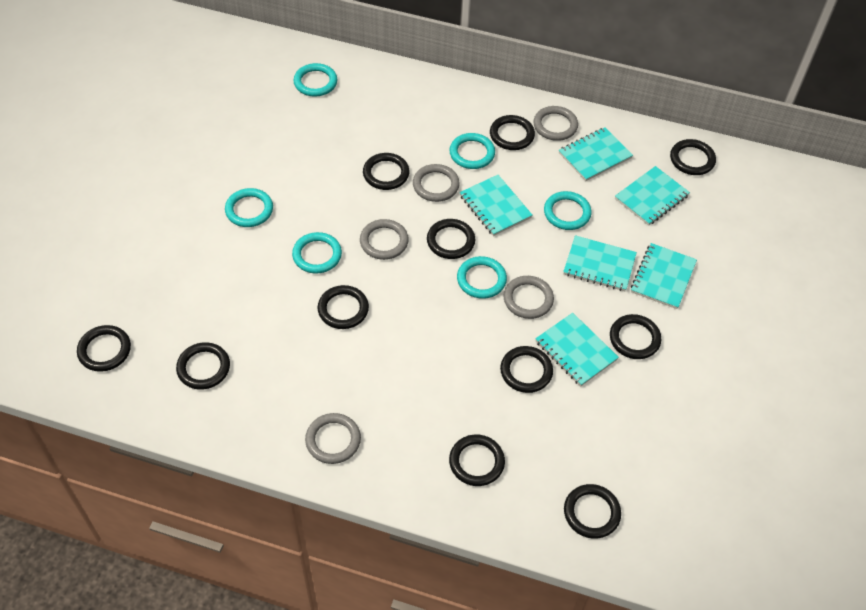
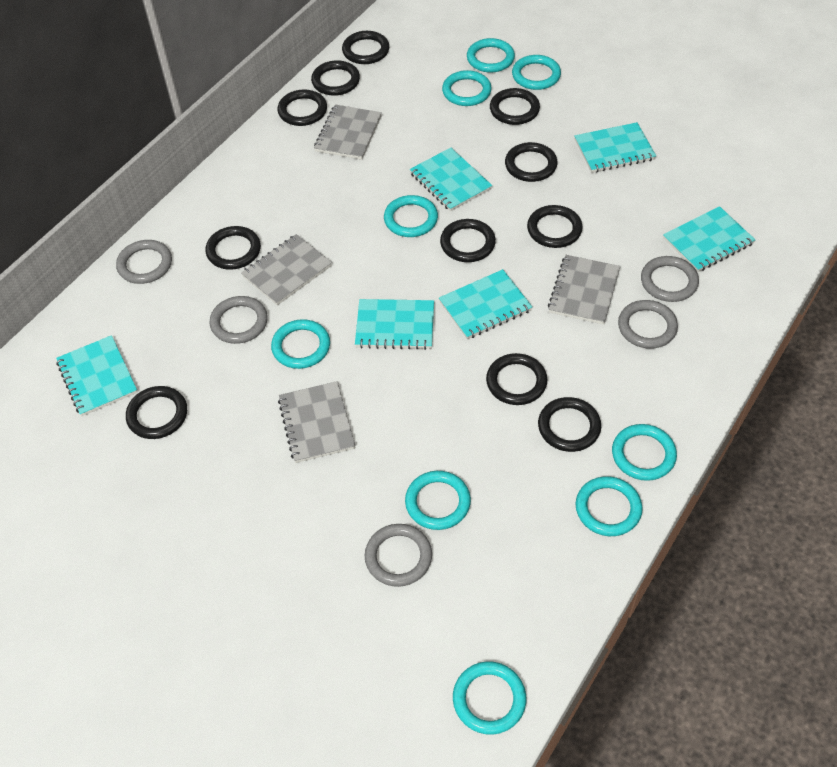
grey notebook: none = 0 -> [241,234,332,305] [278,381,356,463] [314,105,382,160] [548,255,620,324] = 4
turquoise ring: [225,188,273,227] [292,232,342,274] [293,63,337,97] [450,133,495,169] [457,256,507,299] [544,191,592,230] = 6 -> [271,319,330,369] [384,195,438,237] [405,471,471,530] [442,70,492,106] [453,661,526,735] [467,38,515,73] [512,55,561,90] [576,476,643,536] [612,424,677,481] = 9

